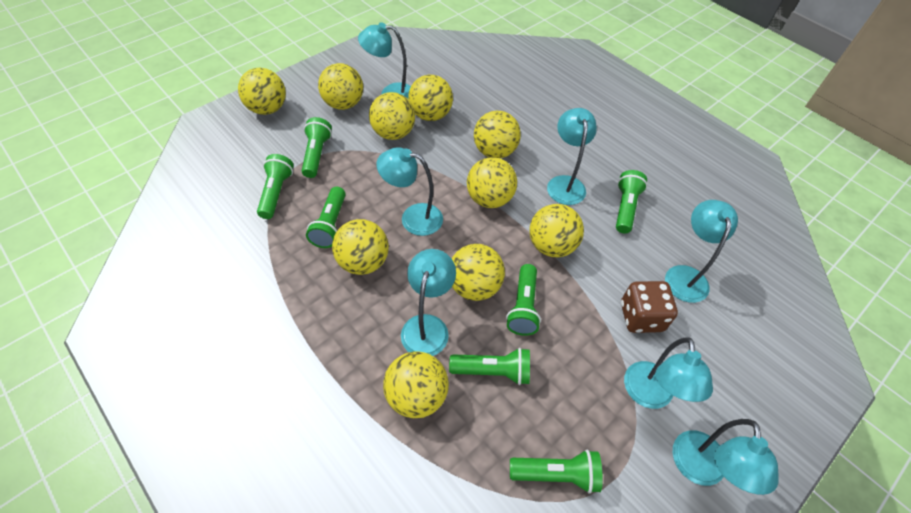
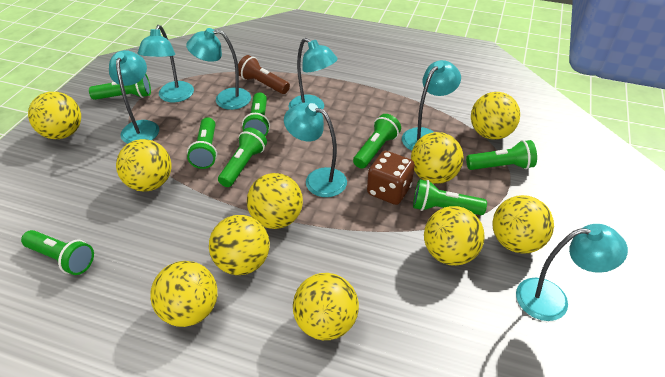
brown flashlight: none = 0 -> [238,55,290,94] = 1
green flashlight: [257,154,294,219] [302,117,332,178] [306,187,346,248] [449,348,530,385] [506,264,541,336] [510,450,603,494] [616,170,647,233] = 7 -> [21,230,94,275] [89,74,151,100] [187,117,217,169] [218,128,267,187] [242,92,270,136] [353,114,401,169] [413,179,487,215] [466,140,537,170] = 8

